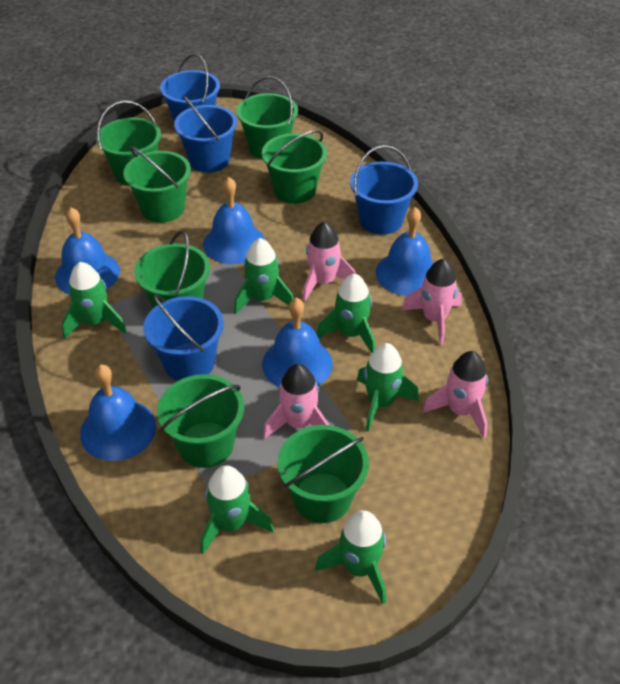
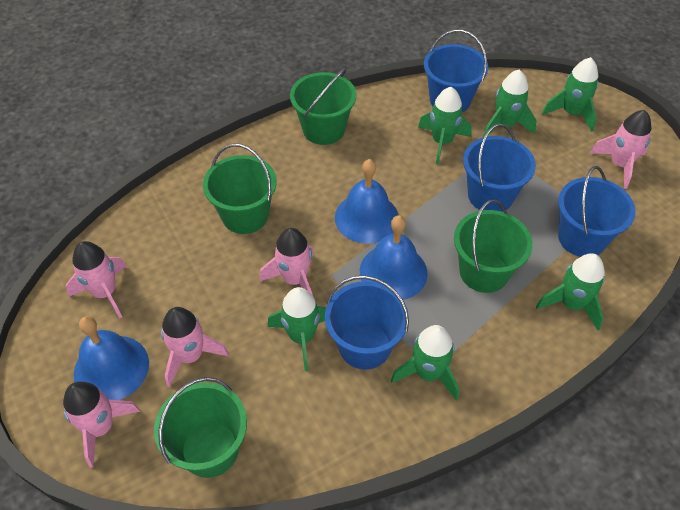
blue bell: [55,207,120,294] [80,365,156,461] [203,177,265,264] [262,298,333,387] [376,207,434,296] = 5 -> [74,316,149,400] [335,159,398,244] [360,215,428,300] = 3
green bucket: [96,101,161,186] [123,146,191,223] [134,230,210,308] [157,374,244,468] [236,76,298,159] [262,130,327,204] [277,425,369,523] = 7 -> [154,377,247,478] [203,144,277,234] [290,68,356,145] [454,200,533,293] = 4
pink rocket: [263,364,329,439] [302,221,356,302] [401,259,462,345] [422,351,488,438] = 4 -> [63,382,140,468] [66,241,127,319] [161,307,229,388] [260,228,314,296] [590,110,651,189] = 5

